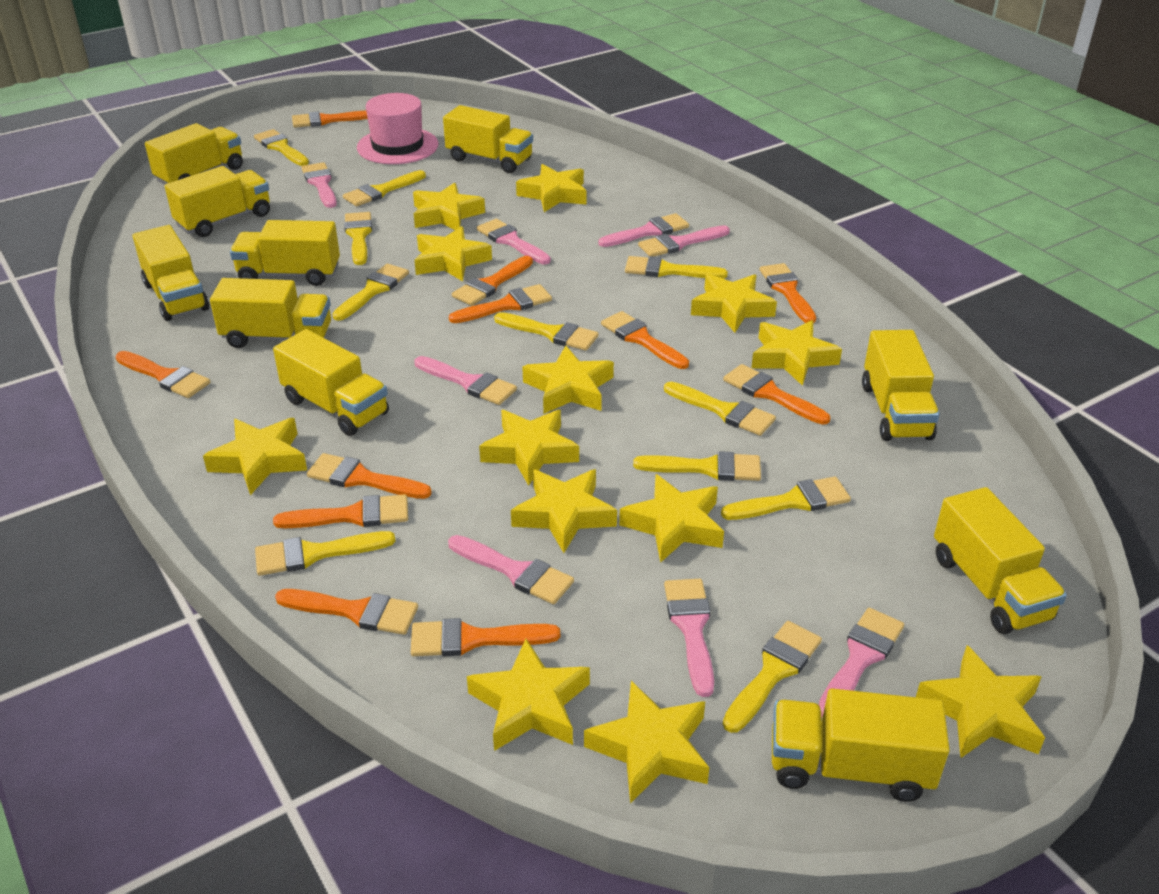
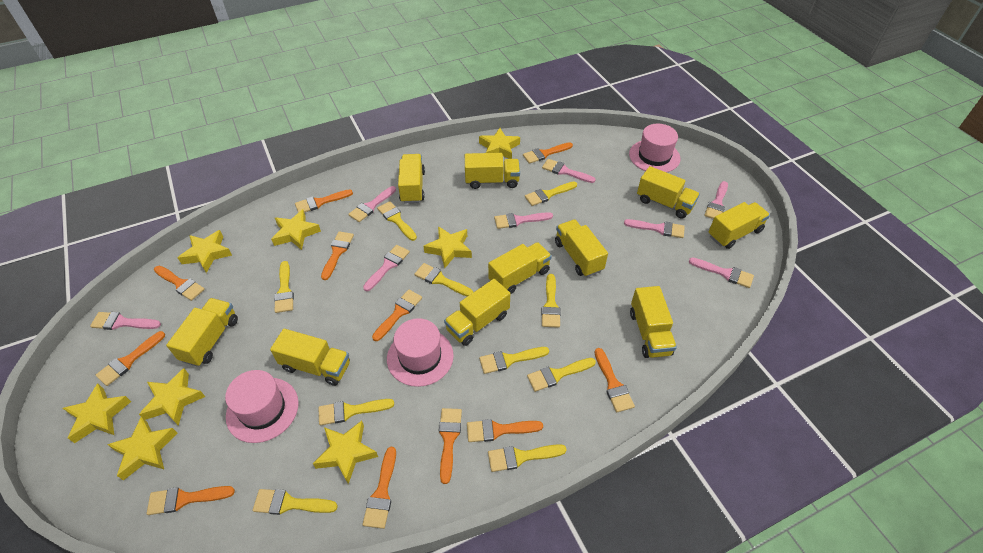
pink hat: [357,93,438,164] = 1 -> [225,370,299,443] [387,318,454,387] [629,124,680,173] = 3
yellow brush: [254,129,309,166] [255,531,395,576] [332,264,409,321] [343,170,426,206] [344,212,372,265] [494,312,599,351] [625,256,728,279] [633,451,761,481] [664,382,776,436] [721,477,851,520] [723,621,822,733] = 11 -> [253,489,338,515] [274,261,294,313] [319,399,394,425] [377,201,417,241] [414,263,473,297] [479,347,549,374] [488,444,567,472] [525,182,577,206] [527,358,596,392] [541,274,561,328] = 10
yellow star: [203,418,307,495] [413,182,485,230] [414,226,492,281] [467,639,590,751] [479,410,579,486] [511,469,617,553] [516,164,586,212] [522,346,614,414] [584,681,709,804] [619,474,724,563] [691,274,777,333] [751,320,842,386] [916,645,1045,758] = 13 -> [63,384,131,443] [107,416,177,480] [139,368,205,426] [178,230,232,273] [271,209,321,250] [313,421,378,484] [423,226,472,268] [479,128,520,159] = 8

